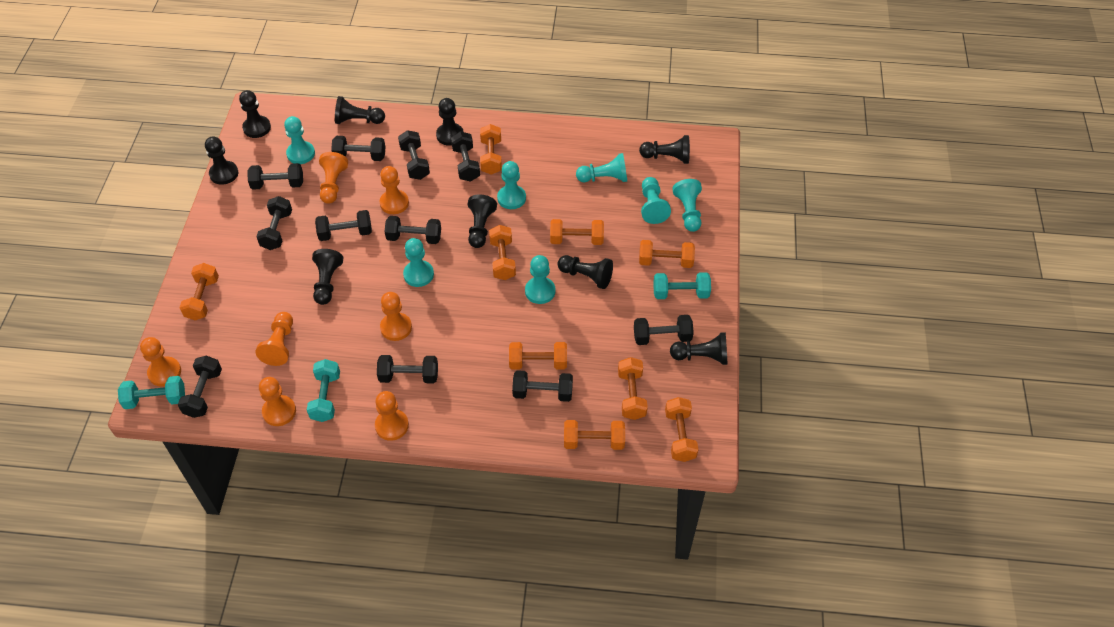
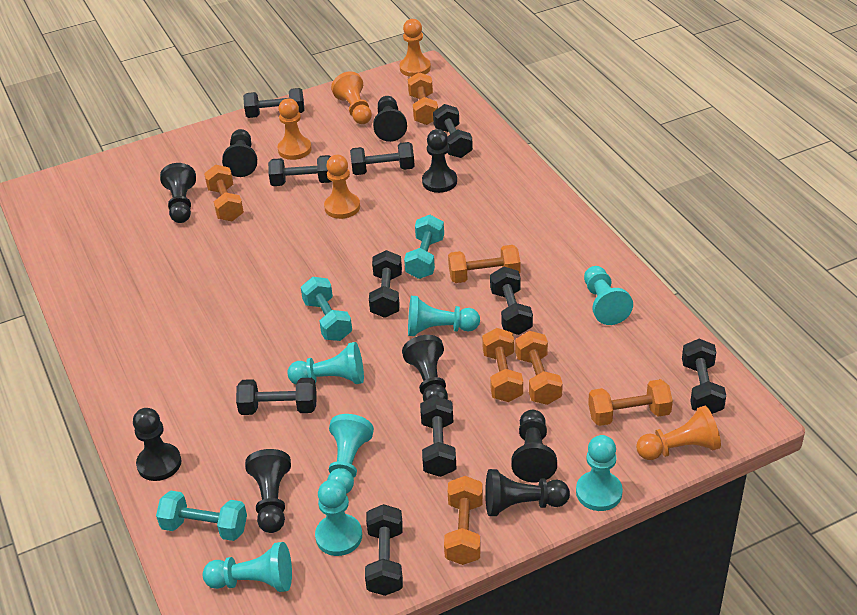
black dumbbell: [178,356,222,418] [247,163,303,190] [256,196,292,250] [315,210,372,241] [331,136,385,161] [377,355,438,383] [385,216,441,244] [398,130,430,180] [451,131,480,182] [512,370,573,402] [634,315,694,345] = 11 -> [236,378,316,415] [243,88,305,118] [268,155,331,186] [350,142,415,175] [365,504,403,596] [369,250,402,318] [420,396,457,477] [433,104,473,158] [490,267,533,335] [682,339,726,414] = 10
orange dumbbell: [179,263,219,320] [480,124,502,175] [489,225,516,280] [509,342,567,370] [550,219,604,245] [564,420,625,450] [618,357,648,420] [639,240,695,268] [665,397,699,462] = 9 -> [204,164,244,221] [408,72,438,125] [444,476,483,565] [448,245,520,283] [482,328,523,402] [515,331,563,405] [588,379,673,426] = 7
orange pawn: [140,337,181,386] [256,312,293,366] [259,377,296,426] [319,152,348,204] [375,391,409,441] [380,166,409,214] [380,292,412,341] = 7 -> [277,98,312,160] [324,155,360,219] [331,71,372,124] [399,19,431,77] [636,406,721,460] = 5

